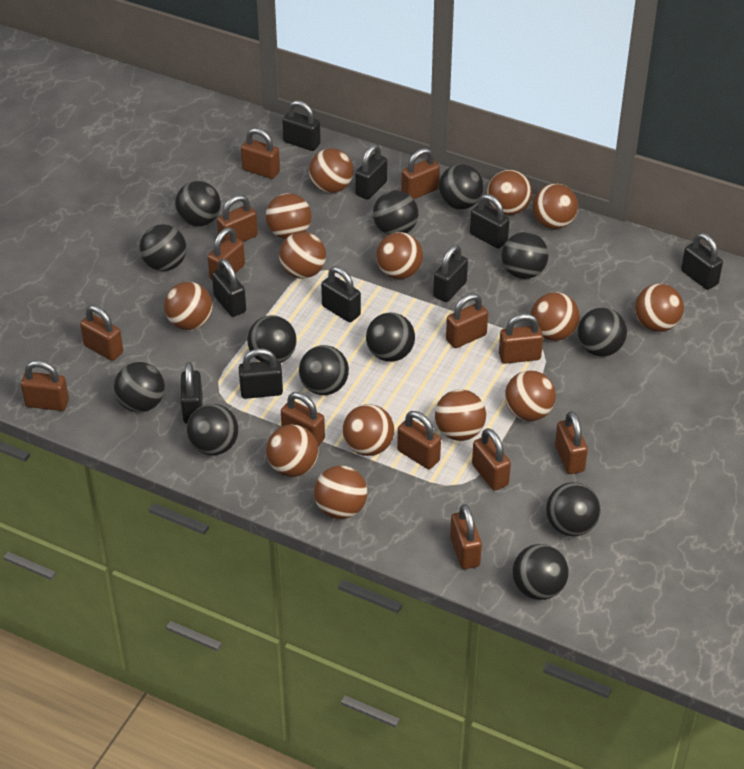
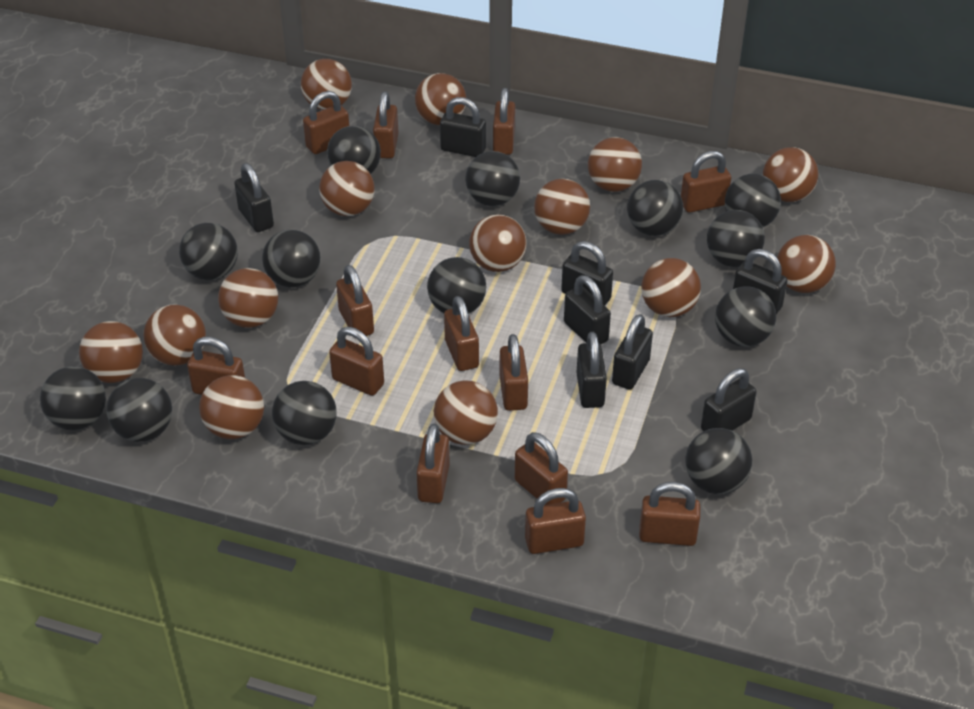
black padlock: [181,362,203,424] [212,259,246,317] [239,348,283,399] [282,100,321,151] [321,266,361,322] [355,144,387,200] [433,245,468,302] [470,194,510,249] [681,233,723,290] = 9 -> [234,163,274,232] [440,97,486,157] [561,241,613,306] [564,275,611,345] [576,332,607,408] [612,314,653,390] [701,368,757,431] [733,249,787,314] = 8

